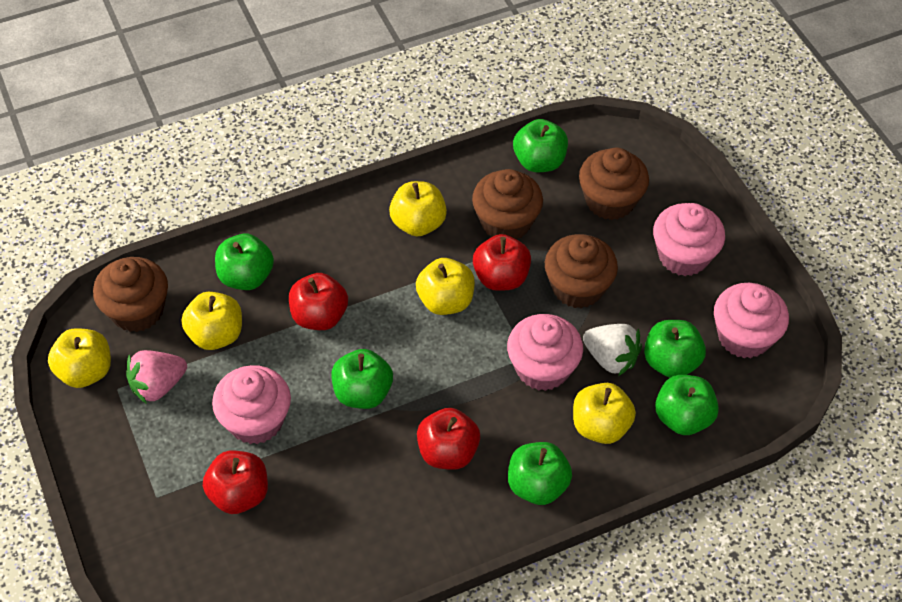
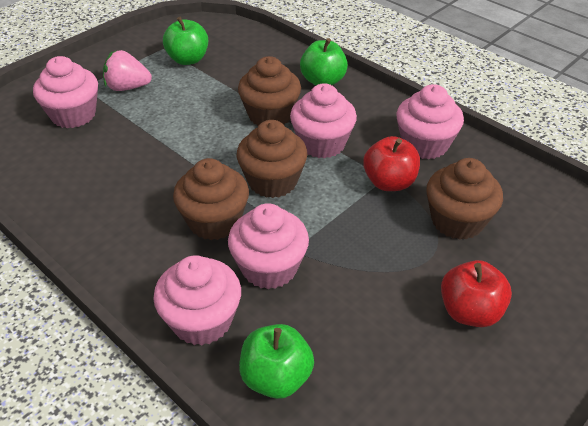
green apple: [215,234,274,290] [332,349,393,409] [508,442,572,505] [513,119,568,172] [644,320,706,378] [655,375,719,435] = 6 -> [163,17,208,65] [239,324,314,399] [300,38,348,85] = 3
pink cupcake: [212,365,291,444] [507,314,583,391] [653,203,725,276] [714,283,789,358] = 4 -> [33,56,98,128] [153,255,241,346] [228,203,309,289] [290,84,357,158] [396,84,464,160] = 5
red apple: [203,451,268,514] [289,273,348,330] [417,408,480,470] [473,234,531,291] = 4 -> [363,136,420,191] [441,260,512,327] = 2
white strawberry: [583,324,642,376] = 1 -> none = 0
yellow apple: [48,328,111,388] [181,292,242,350] [389,181,447,236] [416,258,475,315] [573,383,636,444] = 5 -> none = 0

